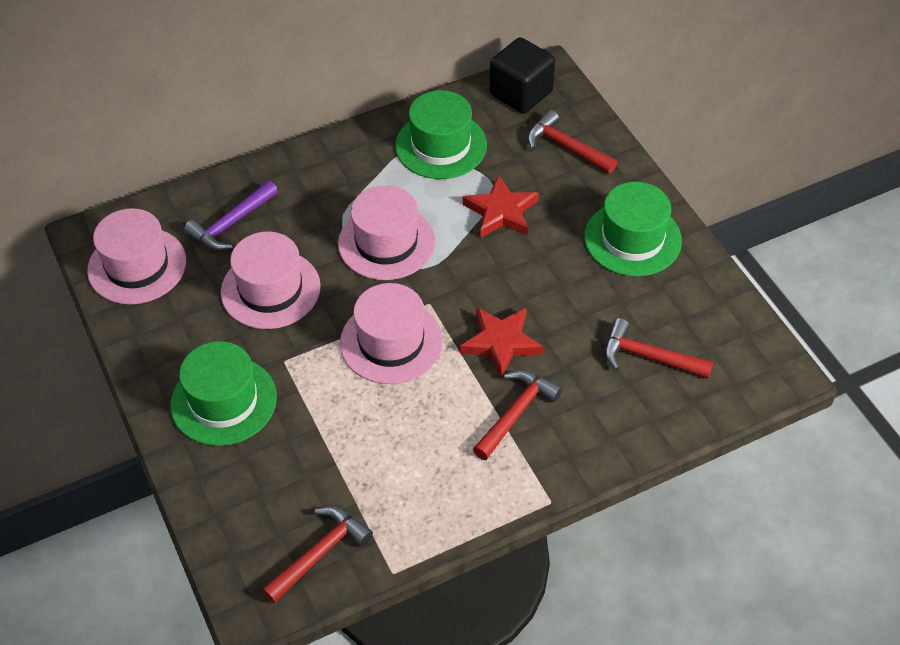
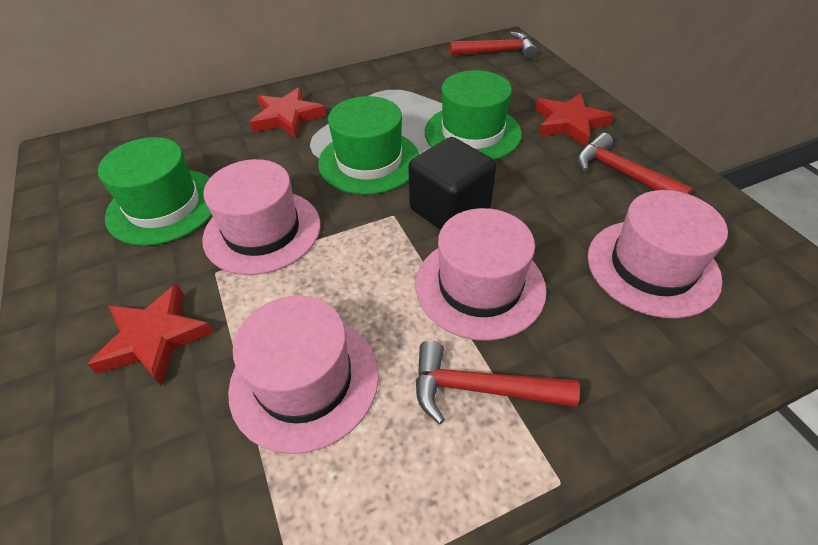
purple hammer: [184,181,278,251] = 1 -> none = 0
red hammer: [262,507,373,604] [473,370,562,460] [528,110,617,174] [605,318,713,379] = 4 -> [416,341,580,424] [450,32,537,59] [578,133,693,195] = 3
red star: [460,307,543,378] [462,174,539,238] = 2 -> [87,284,214,386] [250,87,326,139] [535,93,614,146] = 3

